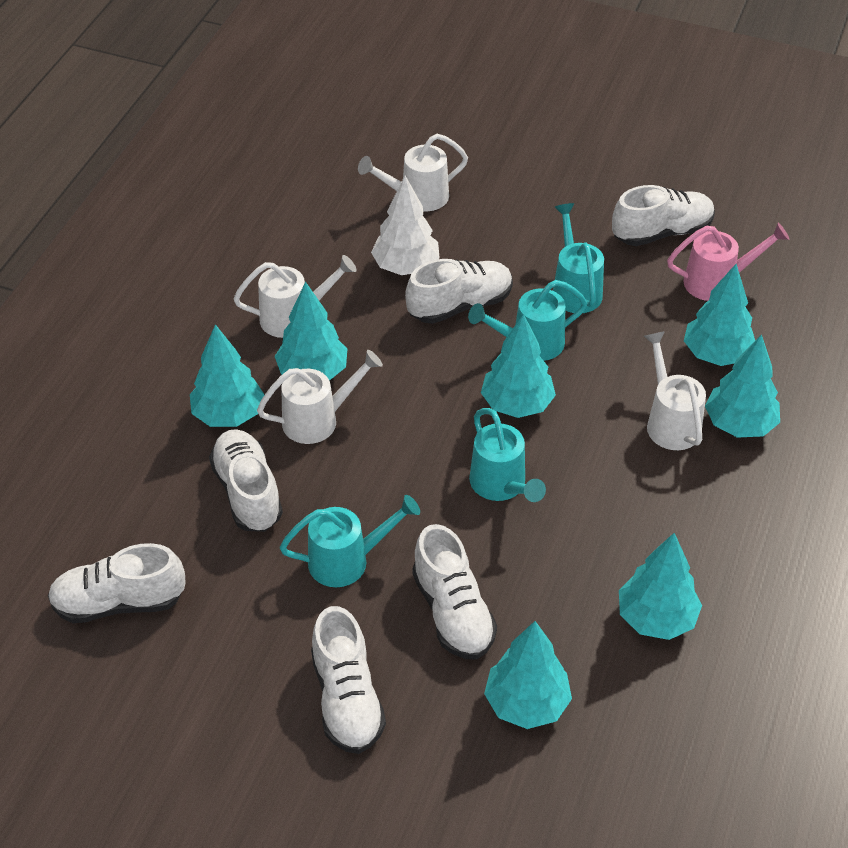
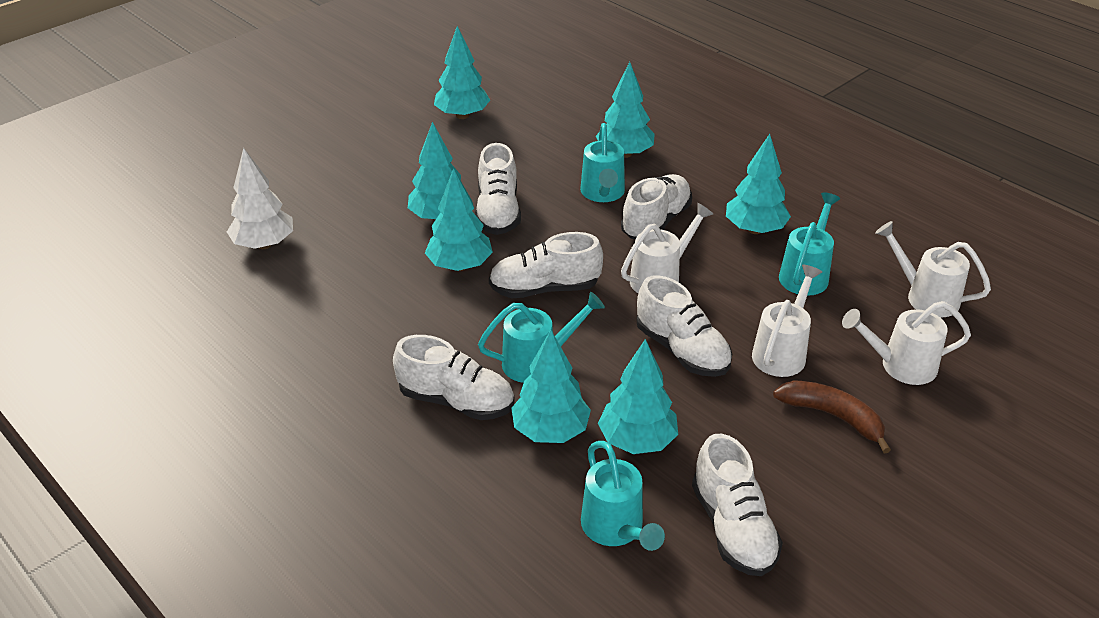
brown banana: none = 0 -> [773,380,891,453] = 1
pink watering can: [667,223,789,301] = 1 -> none = 0

